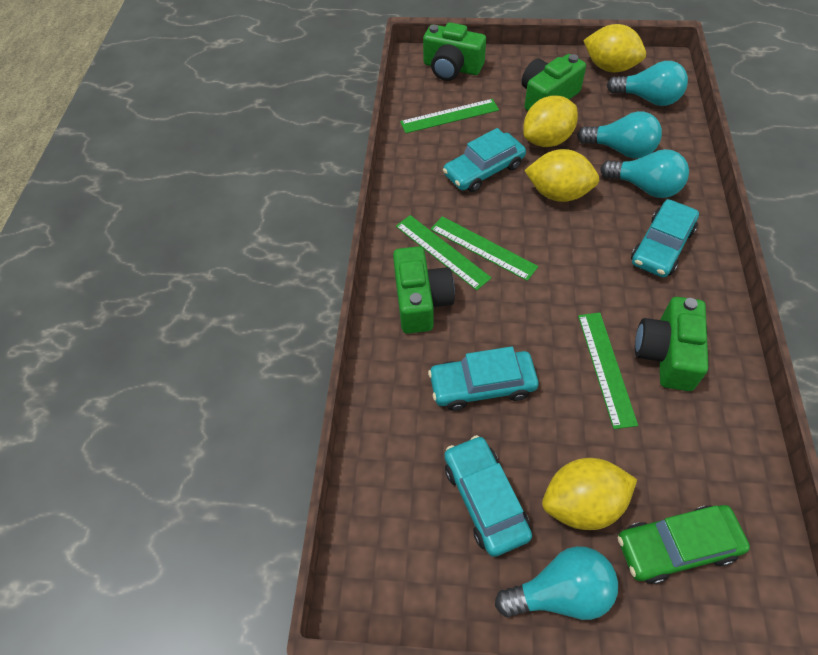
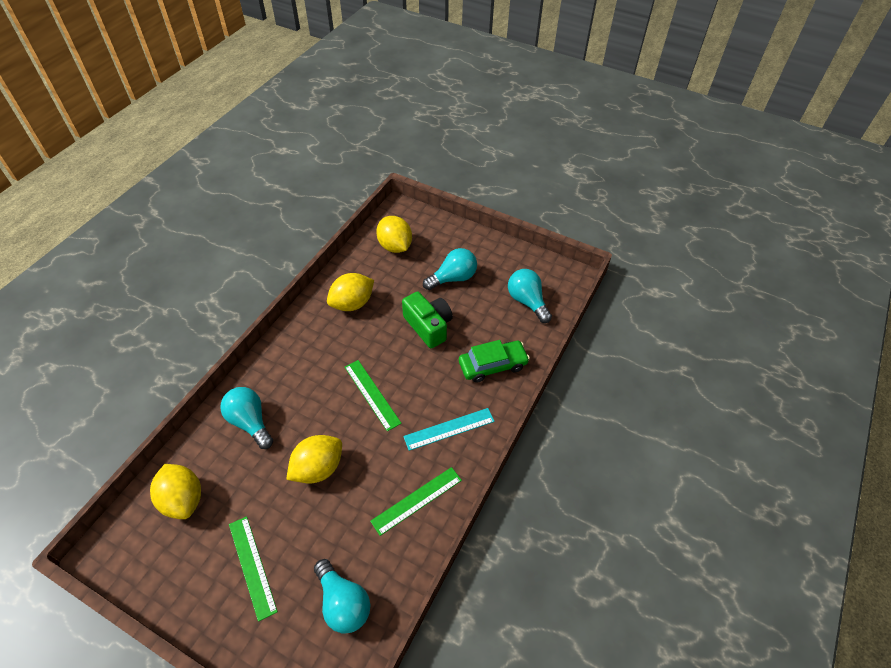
green camera: [393,246,455,334] [423,22,486,81] [522,54,586,111] [635,297,708,391] = 4 -> [402,291,453,348] = 1
green ruler: [396,215,492,290] [400,99,499,133] [431,216,538,281] [578,313,638,429] = 4 -> [229,516,278,622] [345,360,402,431] [370,467,462,536] = 3
turquoise car: [428,346,539,411] [443,128,526,192] [444,435,532,557] [631,199,699,277] = 4 -> none = 0
turquoise ruler: none = 0 -> [403,408,495,451] = 1

